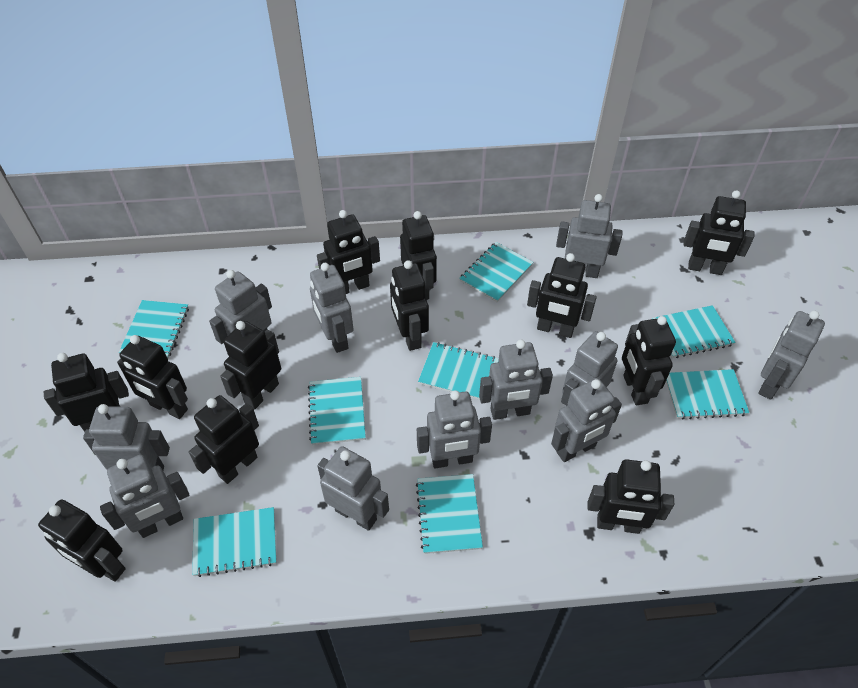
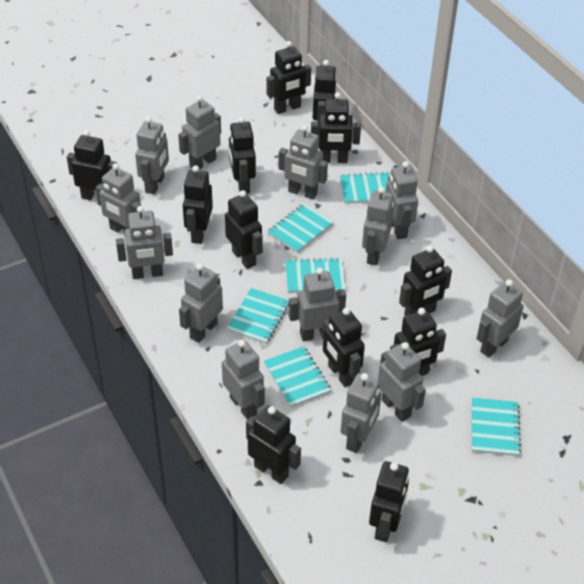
grey robot: [83,404,170,470] [100,455,189,538] [209,270,272,344] [310,263,354,353] [317,446,389,531] [417,390,492,468] [479,340,553,420] [551,378,622,462] [556,194,623,278] [561,331,618,406] [758,311,825,400] = 11 -> [96,163,141,236] [116,206,173,279] [135,117,169,194] [178,95,221,169] [179,263,223,343] [222,340,265,420] [278,125,328,200] [289,267,346,341] [340,373,381,453] [362,187,393,265] [378,342,426,422] [386,161,418,239] [476,279,524,358] = 13
turquoise notebook: [119,300,189,359] [192,507,277,577] [308,377,366,445] [416,474,483,554] [418,342,499,400] [459,242,533,302] [652,305,735,358] [666,369,749,420] = 8 -> [227,288,289,344] [264,346,331,408] [267,203,334,253] [285,258,346,293] [340,172,391,204] [472,397,521,456] = 6

